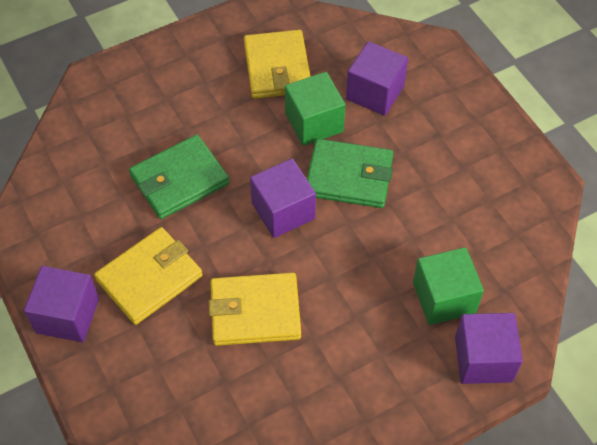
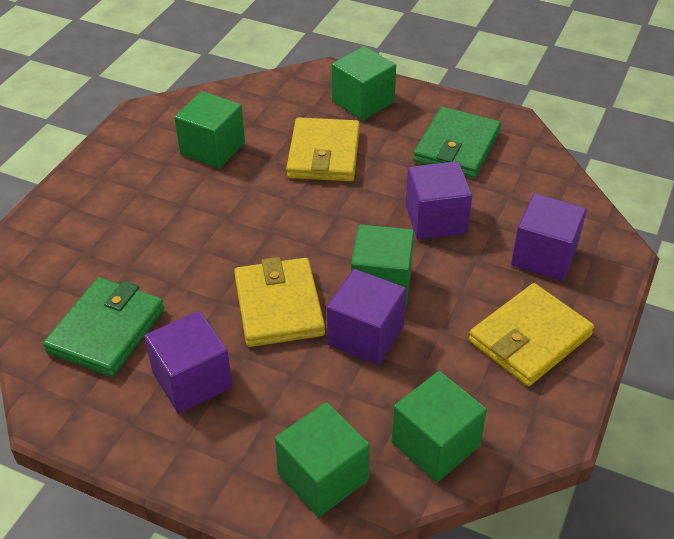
green cube: [285,72,345,146] [413,247,484,325] = 2 -> [174,91,245,169] [275,402,370,517] [332,46,396,120] [351,224,414,307] [391,371,487,482] = 5

